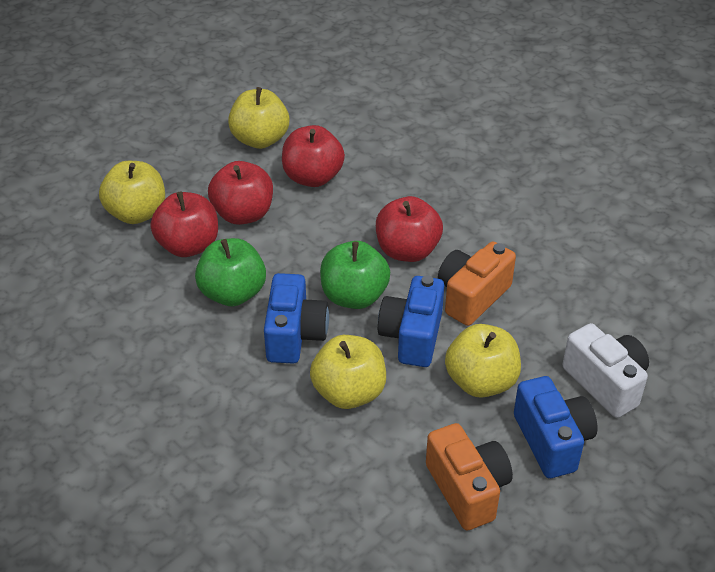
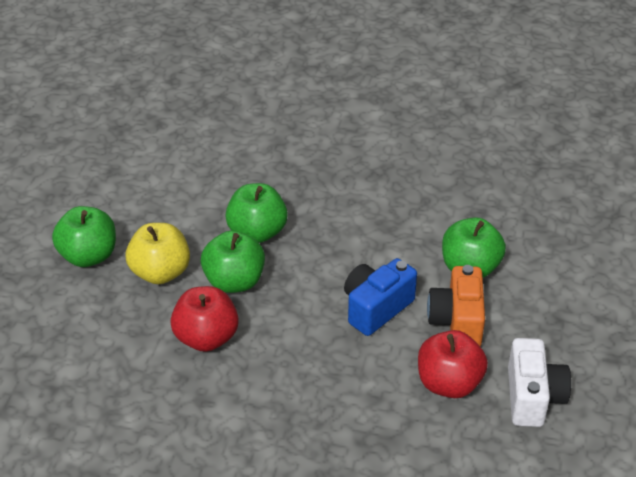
blue camera: [264,273,329,364] [378,275,444,367] [514,376,598,478] = 3 -> [344,258,417,336] = 1
green apple: [195,238,266,306] [320,241,390,309] = 2 -> [52,206,116,267] [201,231,265,293] [225,183,288,243] [442,217,506,278] = 4
orange camera: [426,423,513,530] [438,241,516,326] = 2 -> [427,265,485,346] = 1
red apple: [150,191,218,257] [208,161,273,225] [282,125,345,187] [376,196,443,262] = 4 -> [171,286,239,352] [418,330,488,398] = 2
yellow apple: [99,161,165,224] [228,87,289,149] [310,335,386,409] [445,324,521,398] = 4 -> [126,223,190,284] = 1

